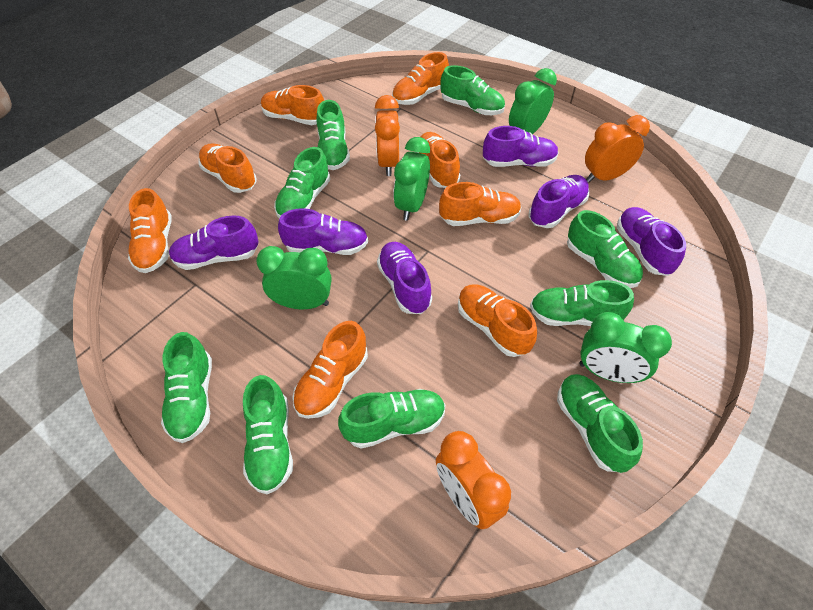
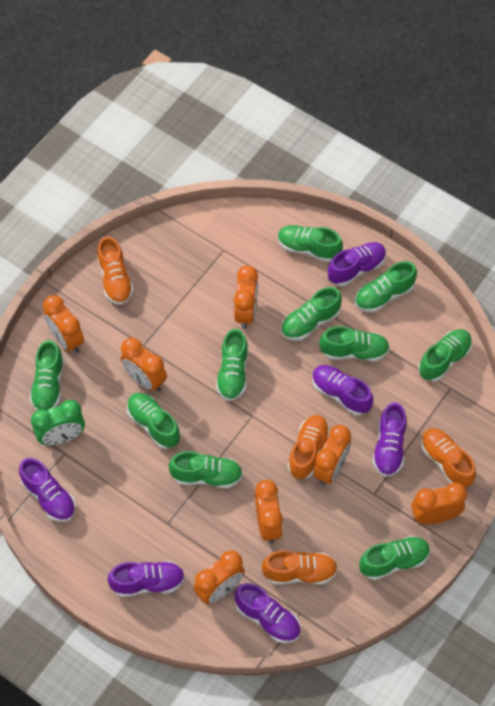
green clock: [256,246,332,309] [393,137,430,221] [509,68,557,134] [579,312,672,383] = 4 -> [31,400,85,445] = 1
green shoe: [161,332,212,443] [243,375,293,494] [274,147,330,218] [316,100,350,170] [338,389,445,449] [440,65,505,115] [530,280,634,326] [557,374,643,473] [567,210,643,288] = 9 -> [30,340,64,411] [127,393,180,449] [169,451,243,489] [216,328,248,401] [278,225,343,263] [281,287,342,341] [319,326,390,361] [355,261,417,313] [359,536,430,580] [418,329,472,382] = 10
orange clock: [375,95,400,176] [436,431,511,529] [585,115,650,183] = 3 -> [43,295,84,353] [121,337,167,392] [194,551,245,604] [234,266,258,329] [255,480,283,544] [313,425,351,486] [411,482,467,524] = 7
orange shoe: [128,188,172,273] [198,143,257,193] [261,85,324,125] [292,321,368,419] [392,52,449,105] [416,132,460,188] [439,182,521,226] [458,285,537,357] = 8 -> [97,236,134,305] [262,550,338,585] [288,415,330,479] [421,428,476,488] = 4

